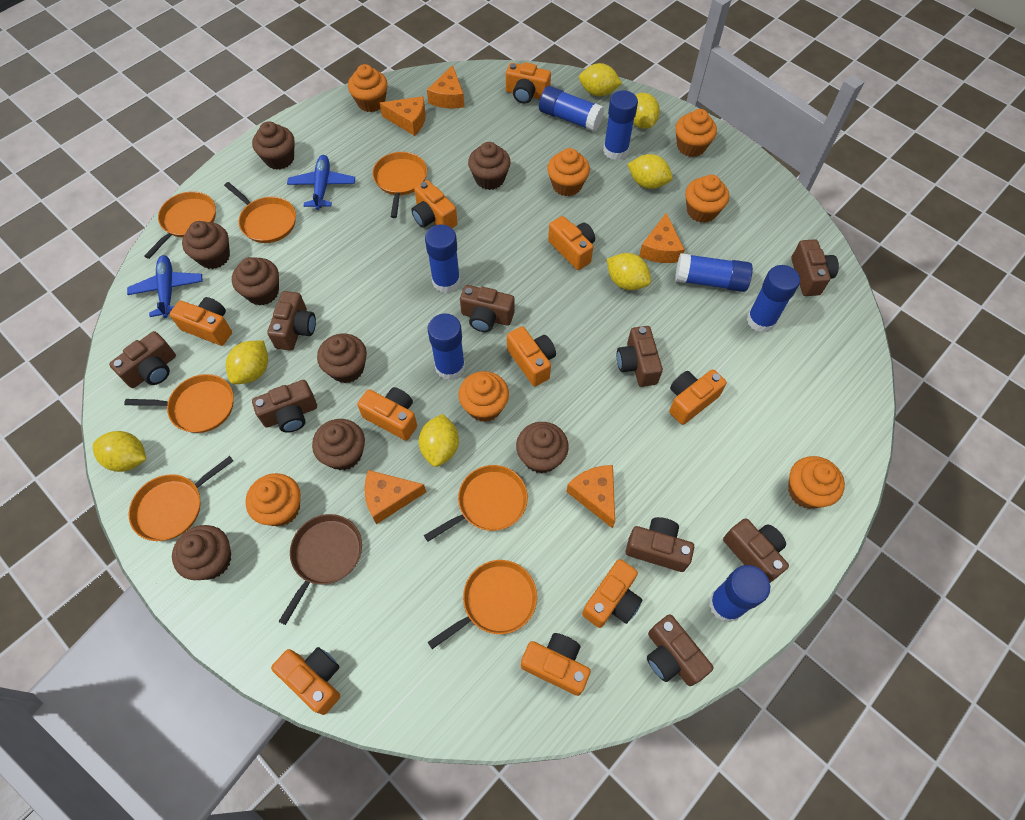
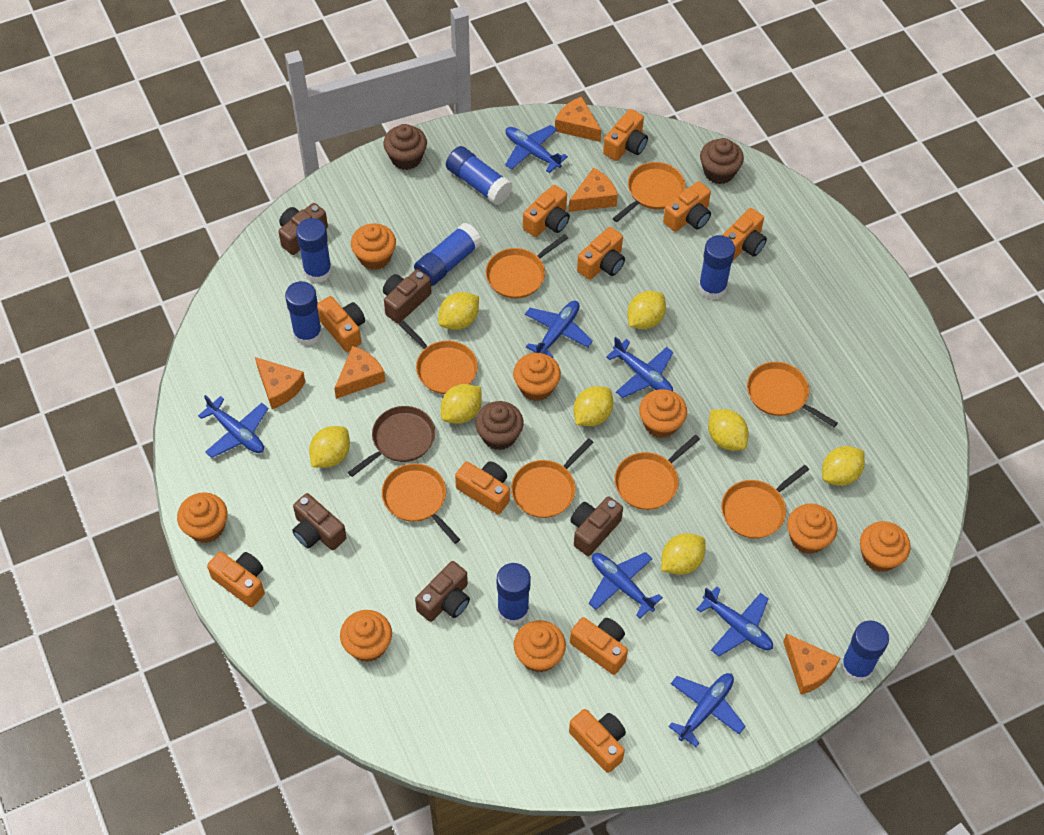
blue plane: [127,255,203,318] [287,155,355,210] = 2 -> [198,395,268,458] [505,125,568,173] [525,301,593,358] [589,552,663,618] [606,337,674,398] [668,673,746,747] [697,586,773,656] = 7
brown camera: [109,331,176,388] [252,380,317,433] [267,291,316,351] [460,285,514,332] [617,326,663,387] [626,517,694,572] [647,614,713,686] [723,518,789,583] [791,239,839,296] = 9 -> [278,203,328,255] [292,493,347,550] [383,269,432,323] [415,561,470,622] [570,496,623,556] = 5
brown cupcake: [172,525,231,580] [182,221,230,269] [232,257,279,305] [252,121,295,170] [312,419,365,470] [317,334,367,383] [468,142,511,190] [516,422,569,474] = 8 -> [383,124,427,170] [475,401,524,450] [700,138,744,184] = 3
orange cupcake: [245,473,301,526] [348,64,388,112] [458,371,509,422] [547,148,590,196] [675,109,717,157] [685,175,729,223] [788,456,845,509] = 7 -> [177,492,228,543] [340,610,392,662] [351,223,396,270] [513,353,561,401] [514,620,566,673] [639,389,687,438] [787,503,837,554] [860,521,911,572] = 8
orange pan: [124,374,234,433] [129,456,233,541] [144,191,216,259] [224,182,296,243] [372,152,427,218] [424,465,528,542] [428,560,537,649] = 7 -> [382,463,460,544] [398,321,478,394] [486,234,568,299] [511,438,594,518] [612,162,686,222] [614,435,700,510] [721,465,809,539] [747,362,838,428] = 8
yellow lemon: [93,431,146,472] [226,340,268,384] [419,414,459,467] [579,63,622,96] [607,253,651,290] [628,154,673,189] [633,93,660,129] = 7 -> [309,426,350,468] [438,292,479,330] [441,384,482,424] [574,386,613,426] [627,291,666,329] [661,533,705,575] [708,409,749,451] [822,446,865,486] = 8

